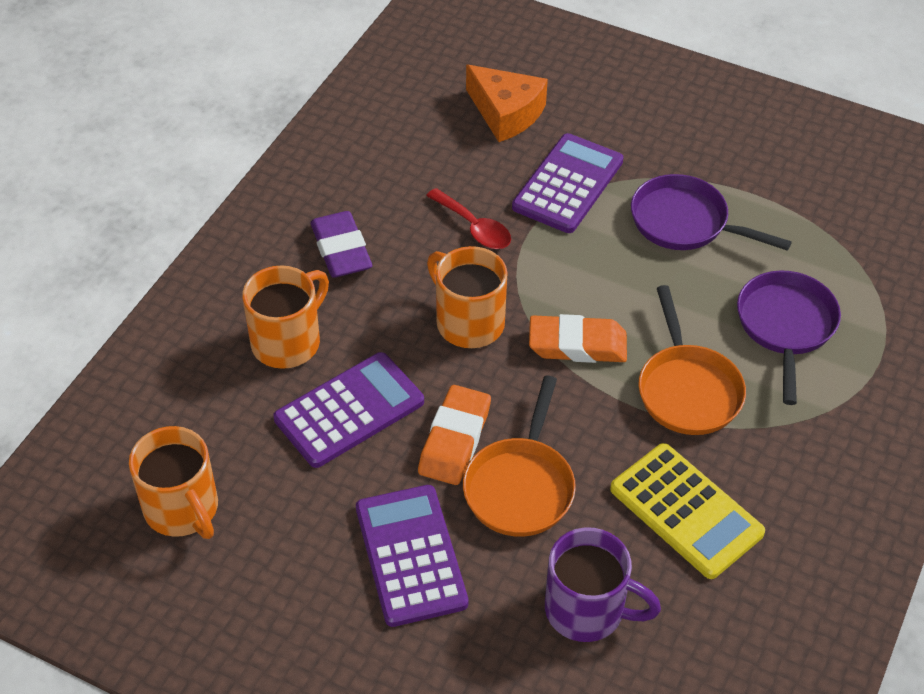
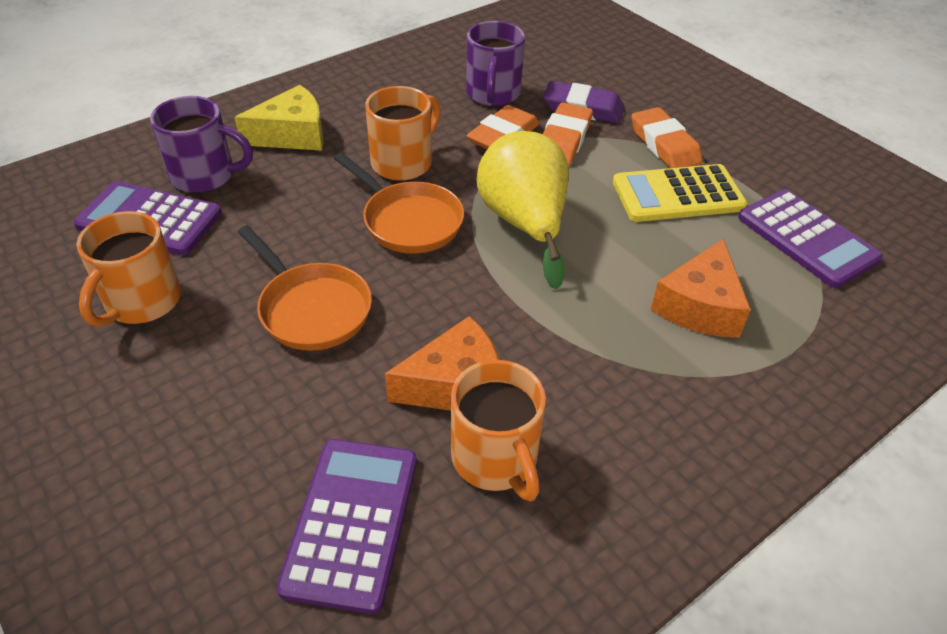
orange cheese: [466,65,548,142] = 1 -> [385,316,499,411] [651,239,751,338] = 2
orange eraser: [418,385,491,485] [529,314,627,363] = 2 -> [466,105,540,149] [543,102,593,166] [632,107,703,168] = 3
purple mug: [545,527,661,642] = 1 -> [150,96,253,193] [466,21,525,106] = 2
purple pan: [631,174,792,251] [737,270,841,405] = 2 -> none = 0
red spoon: [426,188,511,249] = 1 -> none = 0
yellow cheese: none = 0 -> [234,85,324,151] = 1
yellow pear: none = 0 -> [476,131,569,290] = 1

